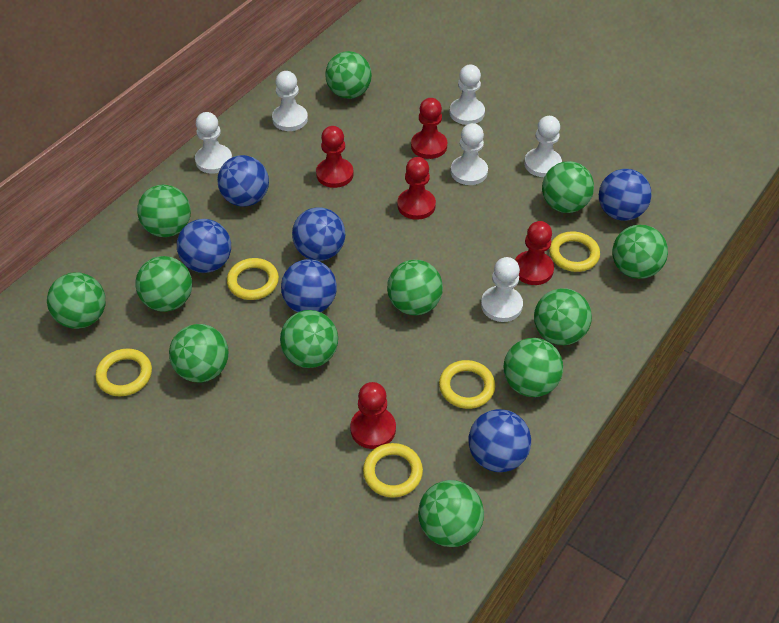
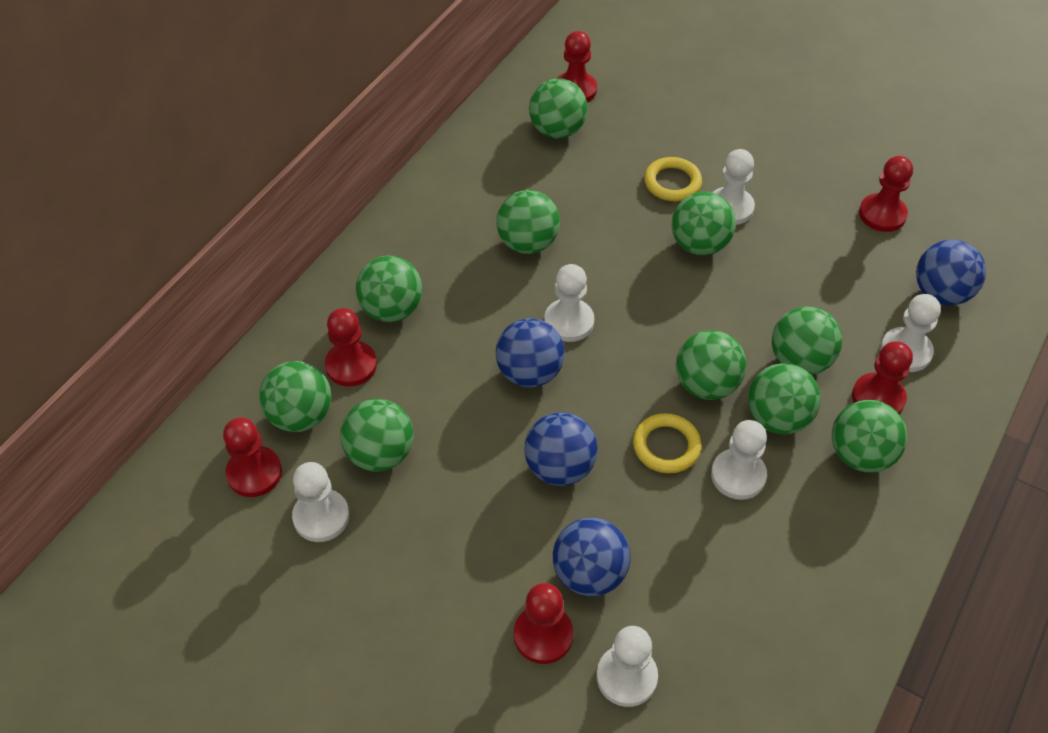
blue ball: [177,219,231,273] [217,155,269,207] [281,259,337,313] [292,208,345,261] [469,409,531,472] [599,169,651,221] = 6 -> [496,318,565,388] [524,412,598,486] [553,518,631,596] [916,240,986,305] = 4
green ball: [47,272,106,329] [135,256,192,312] [137,185,191,237] [169,324,229,382] [280,310,338,368] [325,51,372,99] [387,260,443,315] [418,480,484,547] [504,338,563,397] [534,288,592,345] [542,161,594,213] [612,225,668,279] = 12 -> [259,361,331,432] [340,399,413,472] [356,256,423,322] [497,190,560,254] [529,78,588,139] [672,192,736,256] [676,330,747,400] [748,363,821,434] [772,307,842,375] [832,400,907,473] = 10
red pawn: [316,126,354,188] [350,382,396,449] [397,157,436,220] [411,98,447,159] [515,221,554,285] = 5 -> [223,417,282,497] [325,308,377,387] [514,583,573,664] [557,31,597,102] [852,341,913,414] [859,156,913,232] = 6
yellow ring: [95,348,152,396] [227,258,279,300] [363,443,423,498] [439,360,495,409] [549,232,600,272] = 5 -> [633,413,701,473] [644,157,702,201] = 2

